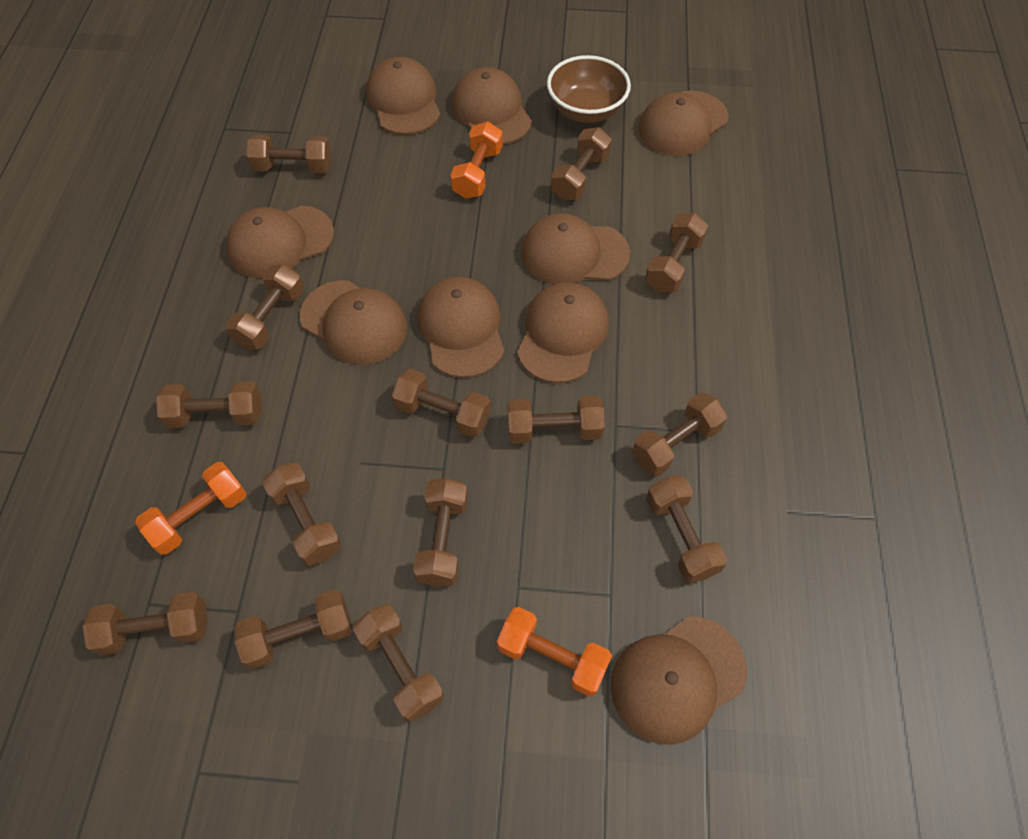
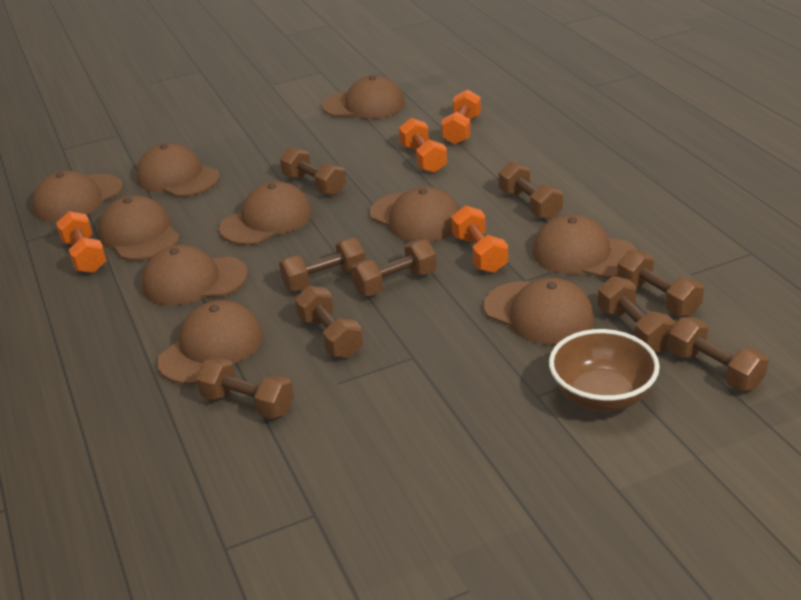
brown cap: [226,206,334,278] [300,280,407,365] [366,57,440,135] [417,277,504,378] [452,67,532,145] [517,282,609,383] [521,213,630,284] [611,616,747,745] [638,90,729,156] = 9 -> [32,171,123,222] [98,195,180,260] [136,143,220,197] [142,245,248,305] [157,300,263,385] [219,181,312,245] [322,75,405,119] [370,186,460,242] [484,278,594,345] [532,214,637,278] = 10
brown dumbbell: [82,592,208,656] [156,381,262,428] [225,264,304,350] [234,589,352,669] [247,135,332,173] [262,462,342,566] [353,604,444,722] [392,369,491,438] [413,478,468,587] [508,396,605,444] [551,127,612,200] [632,392,727,476] [645,213,708,293] [646,476,727,583] = 14 -> [196,357,294,419] [279,238,365,291] [280,147,346,196] [295,285,363,358] [350,239,437,296] [499,161,563,220] [598,276,675,353] [617,250,704,316] [668,317,769,391] = 9
orange dumbbell: [135,462,246,555] [450,122,503,199] [497,607,612,697] = 3 -> [56,211,107,273] [399,118,447,173] [441,89,481,145] [451,206,508,273] = 4

